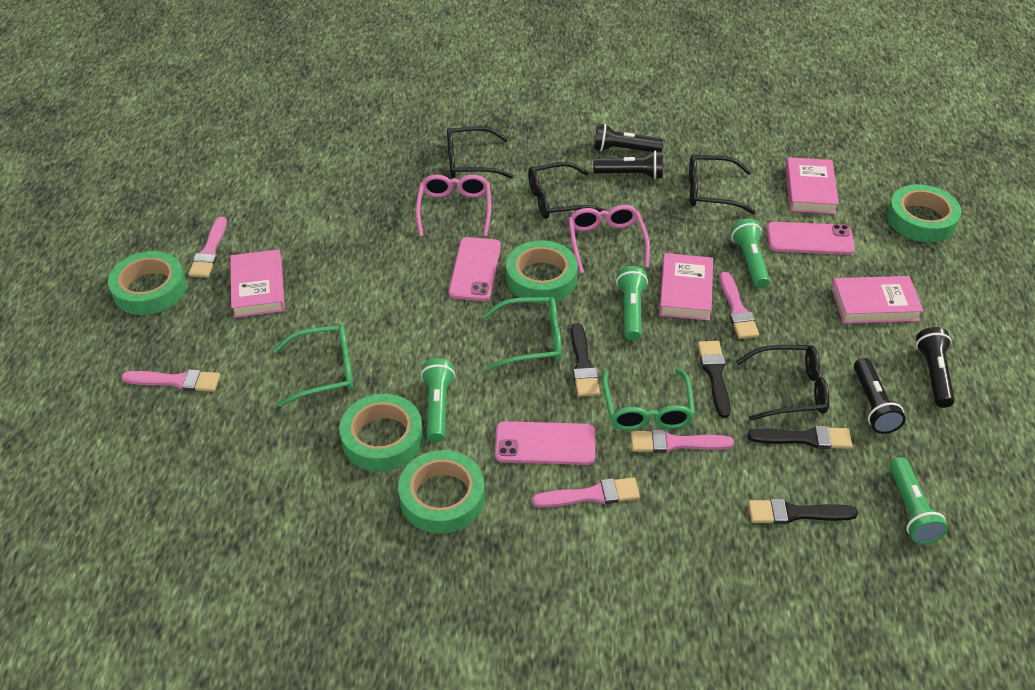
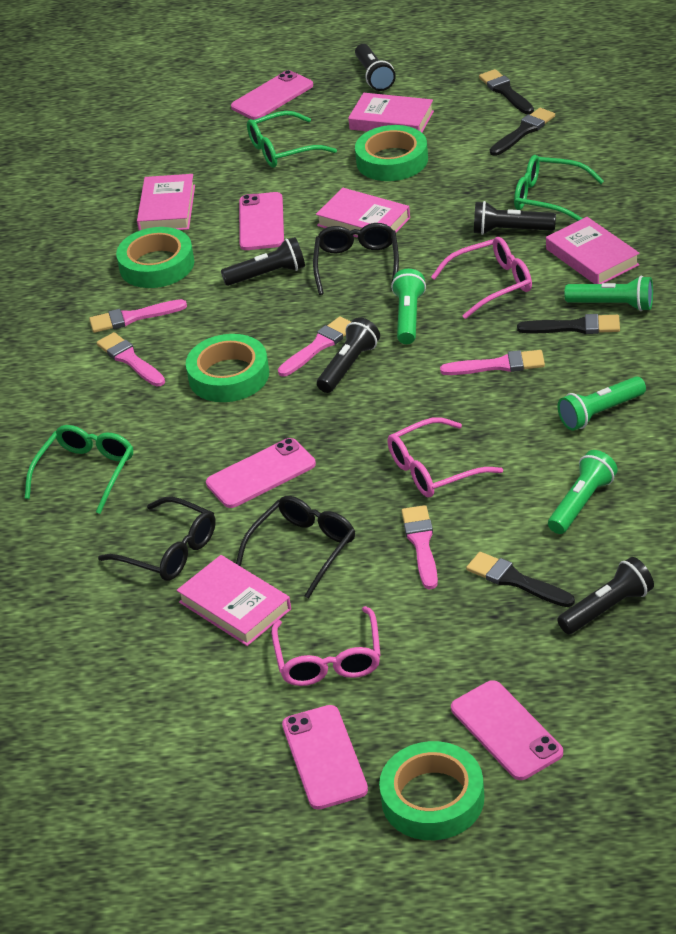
black flashlight: [593,150,663,179] [594,123,663,152] [854,358,905,434] [916,327,955,408] = 4 -> [221,237,305,286] [317,317,380,393] [355,44,395,91] [474,201,556,235] [557,557,654,634] = 5
black glasses: [447,126,514,179] [528,162,607,219] [689,154,756,214] [736,345,829,421] = 4 -> [98,497,216,581] [236,496,355,599] [313,223,399,295] = 3
green tape: [108,251,187,315] [339,394,423,472] [398,450,485,534] [506,240,578,304] [887,184,962,242] = 5 -> [116,227,194,288] [186,334,269,402] [355,125,428,181] [379,741,484,840] = 4
pink book: [230,249,285,318] [659,253,713,321] [785,157,839,214] [831,276,924,324] = 4 -> [137,174,195,231] [177,555,291,646] [316,188,410,238] [348,93,434,132] [546,217,640,284] = 5
pink glasses: [416,175,491,237] [568,205,650,274] = 2 -> [271,606,381,686] [388,417,503,497] [431,237,532,319] = 3
pink phone: [448,237,501,301] [495,421,595,465] [767,222,855,255] = 3 -> [206,438,316,508] [231,70,313,120] [239,192,284,250] [282,705,368,810] [451,680,563,780] = 5

